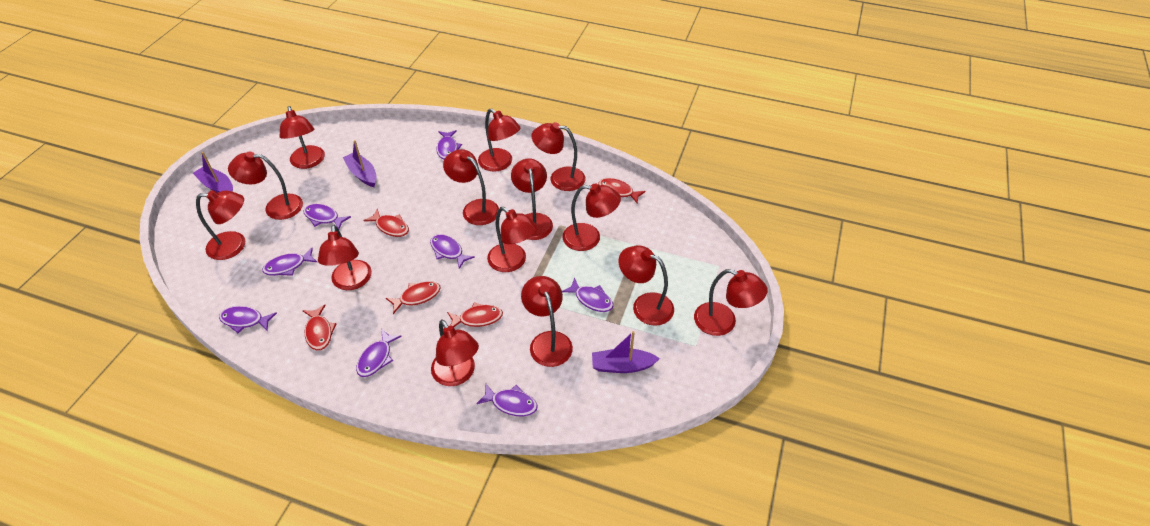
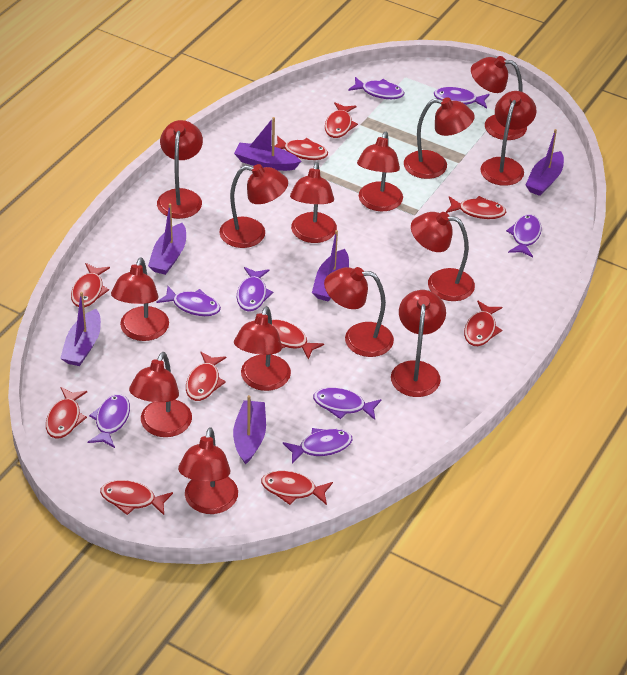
purple boat: [193,152,233,193] [343,140,377,187] [592,331,660,373] = 3 -> [60,292,101,366] [148,203,186,275] [233,395,266,465] [234,117,301,171] [312,230,349,302] [526,129,564,196] = 6
red fish: [303,305,336,350] [363,209,409,237] [386,281,441,314] [447,302,503,327] [598,178,646,204] = 5 -> [46,387,87,439] [71,263,110,307] [100,480,173,515] [186,352,226,401] [261,471,333,505] [272,319,324,360] [274,136,328,160] [325,102,358,138] [446,196,506,219] [464,301,502,346] = 10

